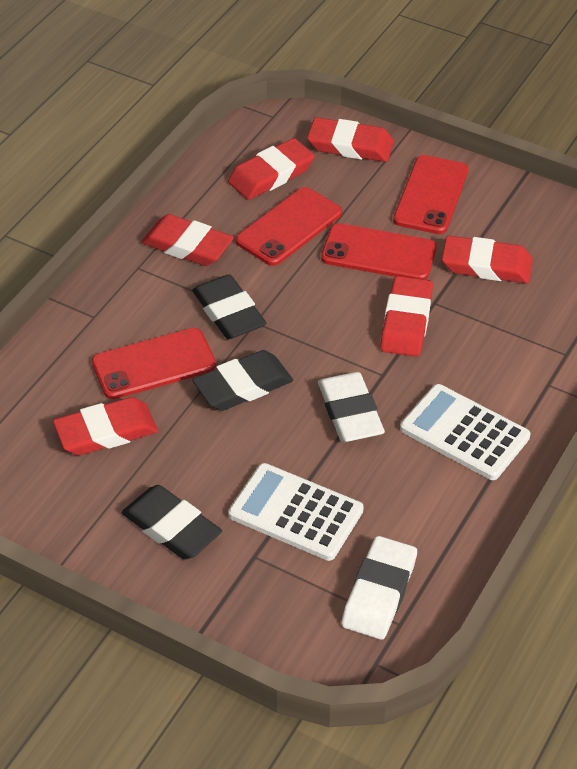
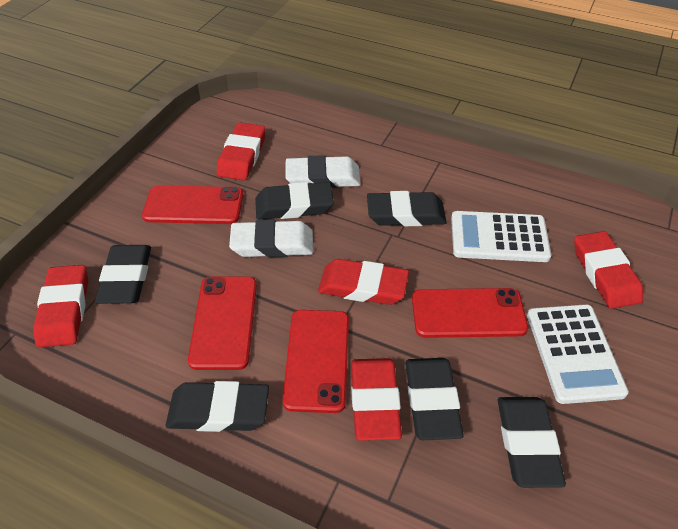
black eraser: [122,485,222,560] [192,274,266,339] [192,350,293,411] = 3 -> [95,245,151,304] [166,381,269,432] [255,182,334,220] [367,191,447,226] [405,358,464,440] [498,397,566,488] = 6
red eraser: [53,397,158,456] [141,214,234,266] [228,138,315,200] [307,117,394,162] [380,276,433,357] [442,236,533,283] = 6 -> [33,265,88,347] [217,122,266,180] [318,259,409,305] [351,358,402,441] [574,231,643,309] = 5

